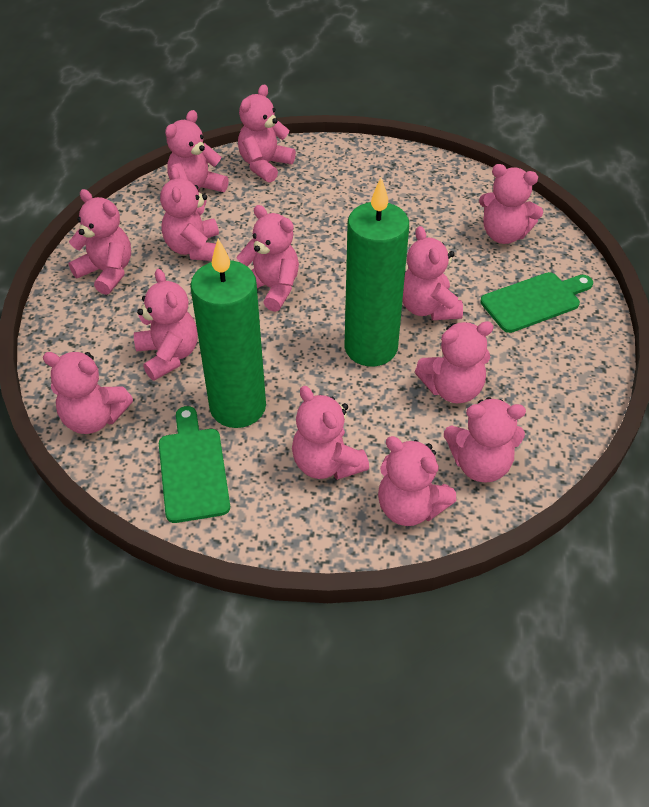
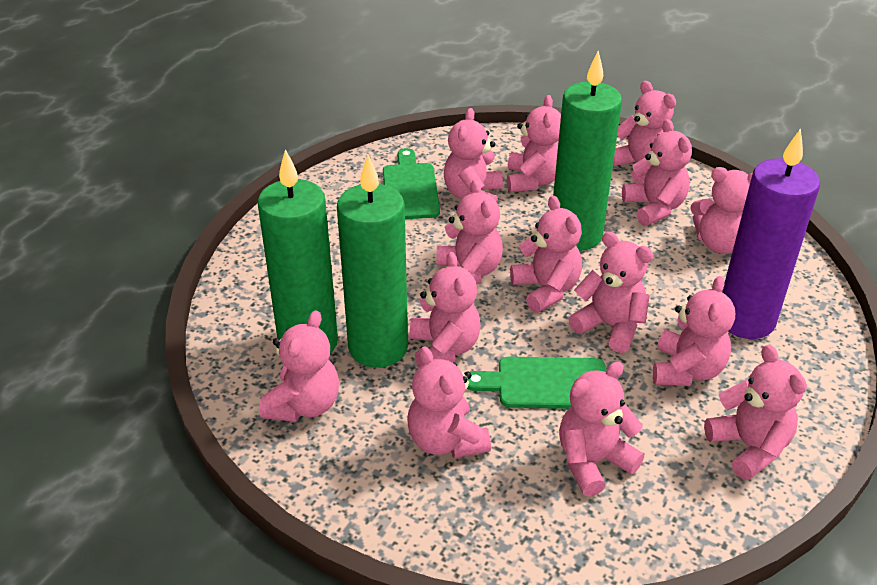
green candle: [190,238,266,428] [345,178,409,366] = 2 -> [257,149,338,354] [337,155,408,368] [553,51,622,251] = 3
pink teddy bear: [43,352,133,434] [69,189,131,295] [134,269,198,381] [160,167,219,261] [165,110,229,206] [237,205,299,312] [238,84,296,183] [292,386,369,480] [378,436,457,526] [402,226,463,320] [415,321,494,404] [444,397,526,483] [479,164,543,244] = 13 -> [259,310,339,422] [407,346,491,458] [410,252,481,368] [437,179,503,284] [444,108,503,202] [507,95,561,192] [510,195,582,313] [559,362,644,497] [569,232,653,353] [613,81,676,184] [622,119,692,226] [653,276,735,386] [690,167,753,254] [704,345,807,480] = 14
purple candle: none = 0 -> [722,129,820,339] = 1

